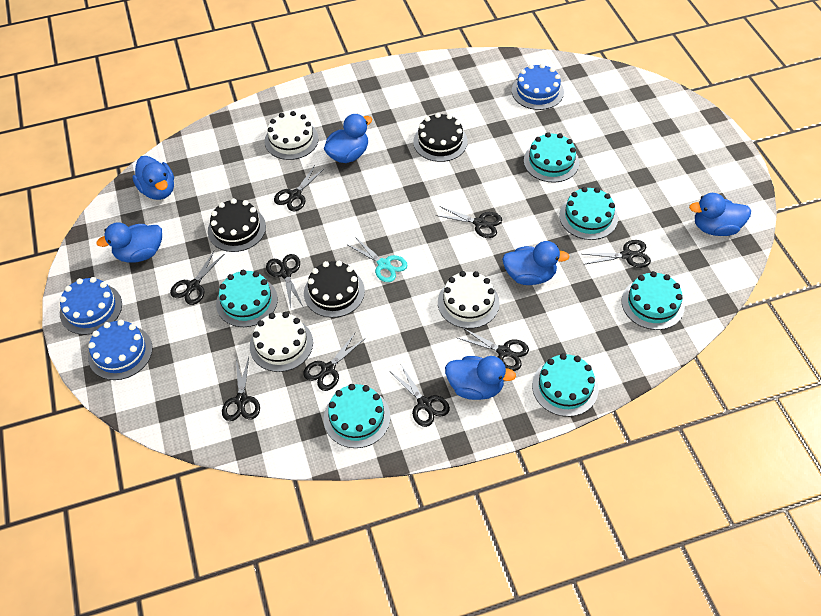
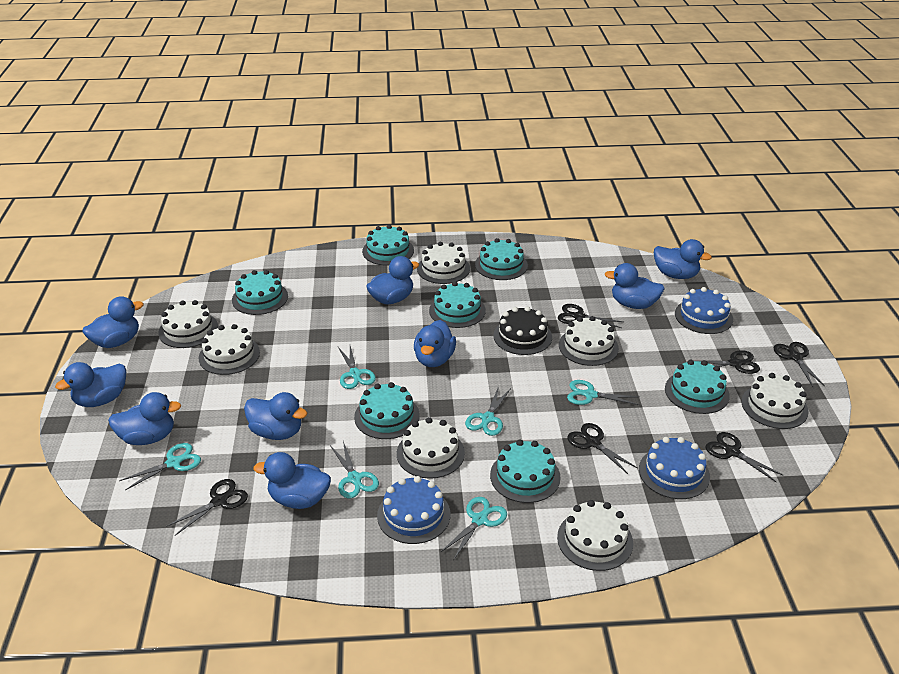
black cake: [208,198,266,252] [304,261,365,318] [413,113,468,162] = 3 -> [493,306,552,355] = 1
black scissors: [170,251,224,305] [222,357,260,421] [266,254,303,308] [274,166,325,211] [303,333,364,391] [391,365,450,427] [436,206,502,238] [458,327,529,371] [583,240,651,268] = 9 -> [166,479,248,536] [558,304,623,328] [567,423,637,474] [700,350,760,374] [705,432,784,482] [773,342,825,387] = 6
blue duck: [96,222,162,263] [132,156,174,200] [324,114,372,163] [445,356,516,400] [502,241,570,285] [689,193,751,236] = 6 -> [55,362,126,407] [83,296,144,348] [108,392,181,445] [244,392,307,440] [253,452,331,509] [366,256,419,304] [414,320,456,367] [605,263,665,309] [654,239,712,279] = 9
turquoise cake: [216,270,278,327] [324,384,390,448] [524,132,579,183] [532,353,599,417] [559,187,618,240] [621,271,685,330] = 6 -> [232,270,288,315] [354,382,420,439] [362,225,414,265] [429,282,486,328] [475,238,528,280] [490,440,561,503] [665,360,730,414] = 7
turquoise scissors: [346,237,408,282] = 1 -> [119,443,201,490] [331,441,379,498] [338,346,376,389] [441,497,507,559] [465,386,511,436] [567,380,639,405] = 6
white cake: [250,312,313,372] [265,111,319,160] [438,271,500,329] = 3 -> [158,300,218,348] [199,324,260,375] [397,417,465,479] [417,242,470,284] [557,500,633,571] [559,316,619,366] [741,373,809,429] = 7

